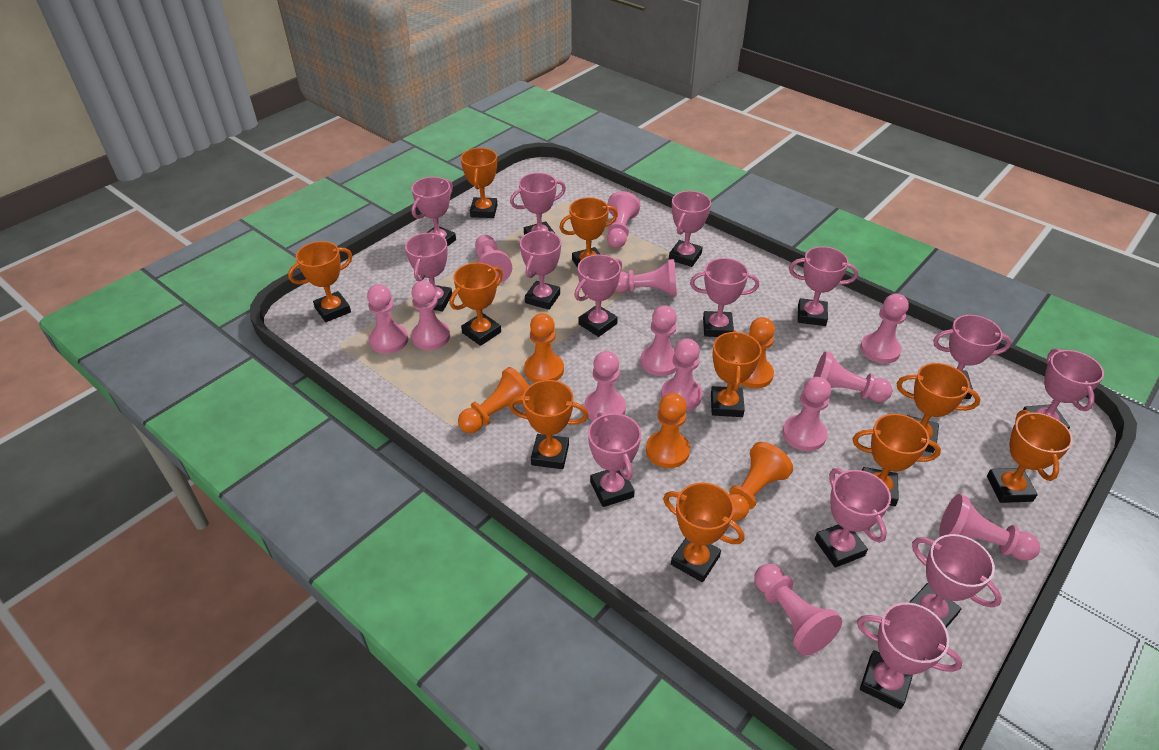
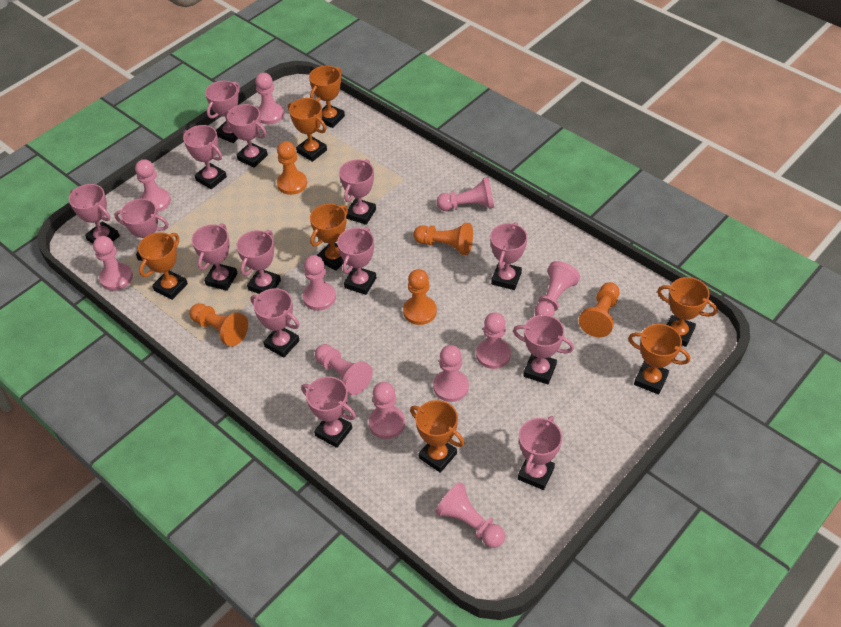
orange trophy: [288,241,353,322] [450,263,503,346] [461,148,497,218] [509,380,589,469] [559,197,618,268] [663,482,745,582] [711,331,762,417] [853,414,941,506] [897,363,980,453] [987,410,1073,503] = 10 -> [138,232,188,300] [288,98,327,162] [309,66,345,128] [310,204,348,271] [410,400,465,473] [628,324,690,395] [657,277,718,347] = 7
pink pawn: [367,284,408,354] [411,281,450,350] [475,235,512,283] [584,351,626,421] [607,191,640,248] [615,259,677,296] [640,305,677,376] [661,338,702,411] [754,563,842,655] [783,377,831,451] [813,351,892,402] [860,294,909,364] [939,494,1040,561] = 13 -> [93,236,133,291] [135,159,171,212] [255,73,284,124] [303,255,336,311] [315,344,373,395] [369,382,405,439] [433,345,469,402] [435,482,505,548] [436,177,494,211] [476,312,511,369] [534,261,580,317] = 11

